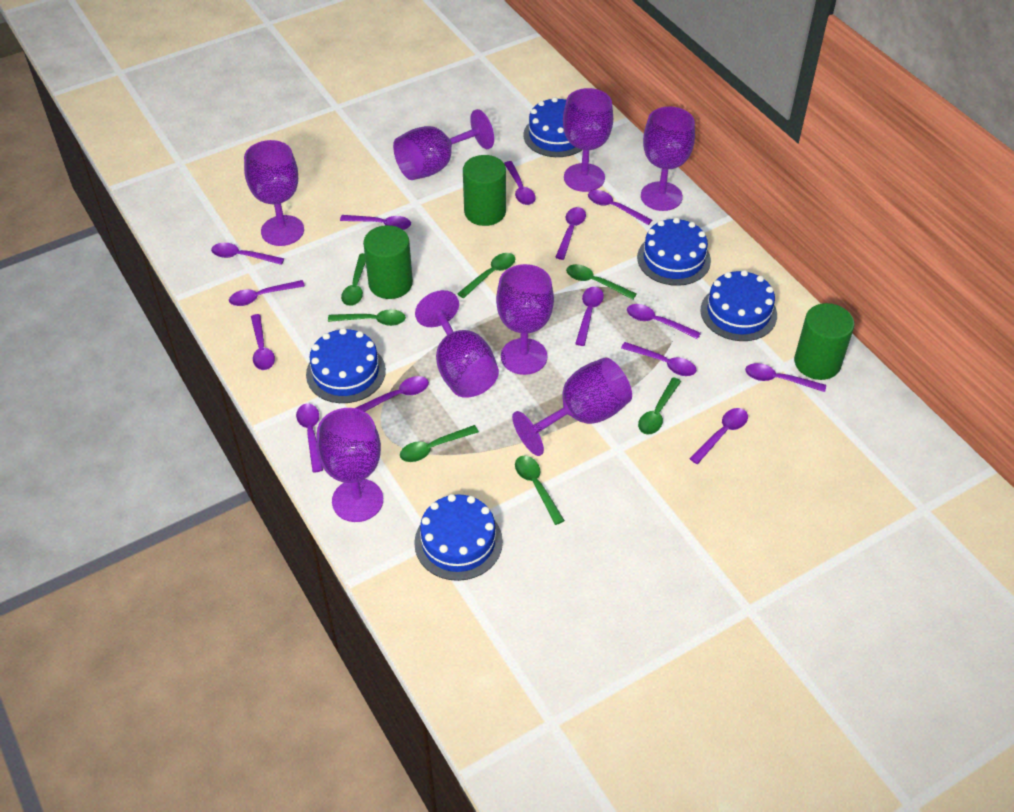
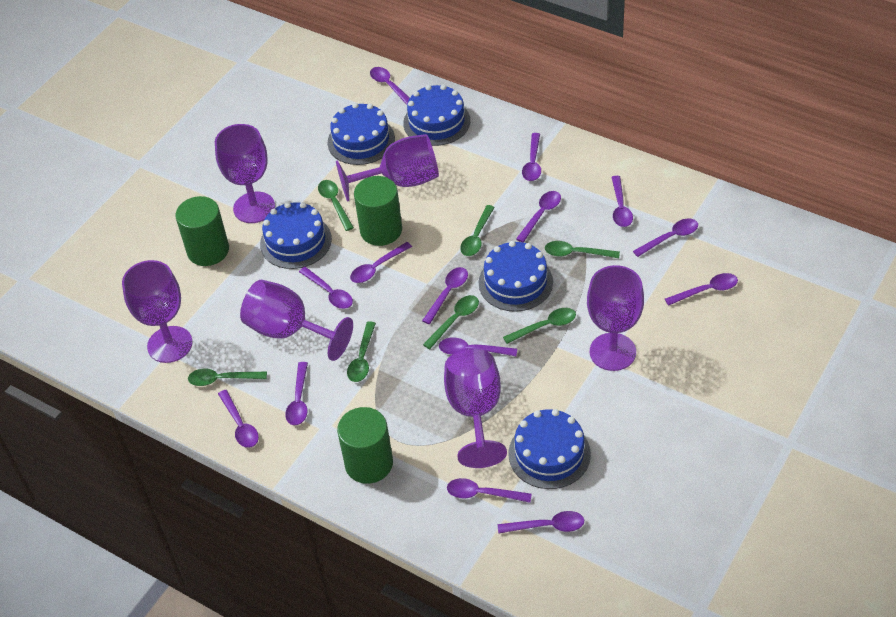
purple goblet: [244,140,304,246] [316,408,383,522] [393,109,494,180] [415,290,499,398] [496,264,554,375] [512,357,632,456] [563,88,613,192] [641,106,695,211] = 8 -> [122,260,193,363] [215,124,275,223] [240,280,353,361] [336,134,439,202] [444,349,507,468] [587,265,644,371] = 6

